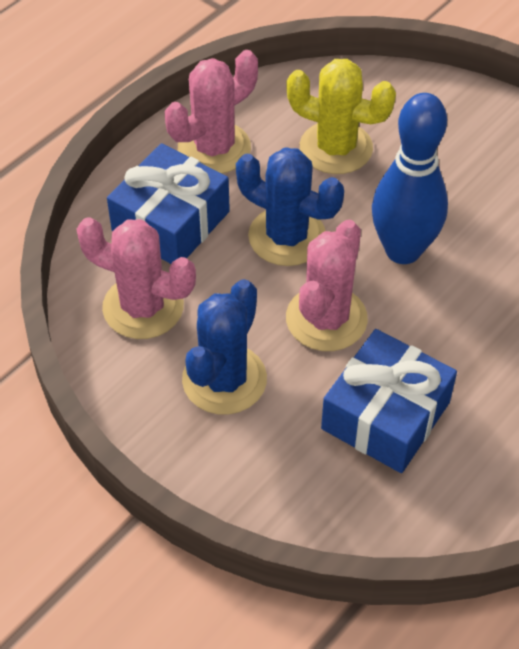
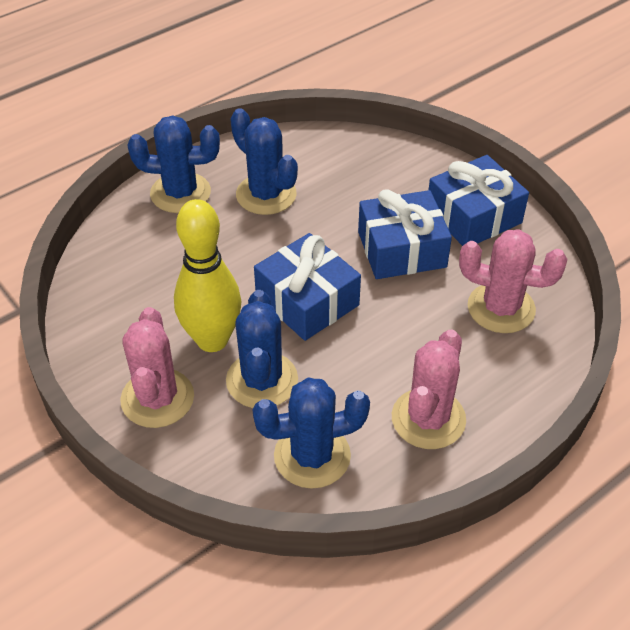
blue bowling pin: [372,93,448,264] = 1 -> none = 0
blue cactus: [182,279,267,415] [236,147,344,266] = 2 -> [127,115,220,213] [226,290,298,408] [230,108,298,215] [252,378,370,489] = 4
blue gift: [107,143,230,264] [321,329,457,473] = 2 -> [254,233,361,341] [358,189,452,279] [429,155,529,246] = 3
yellow bowling pin: none = 0 -> [174,199,242,352] = 1
yellow cactus: [287,59,396,174] = 1 -> none = 0

